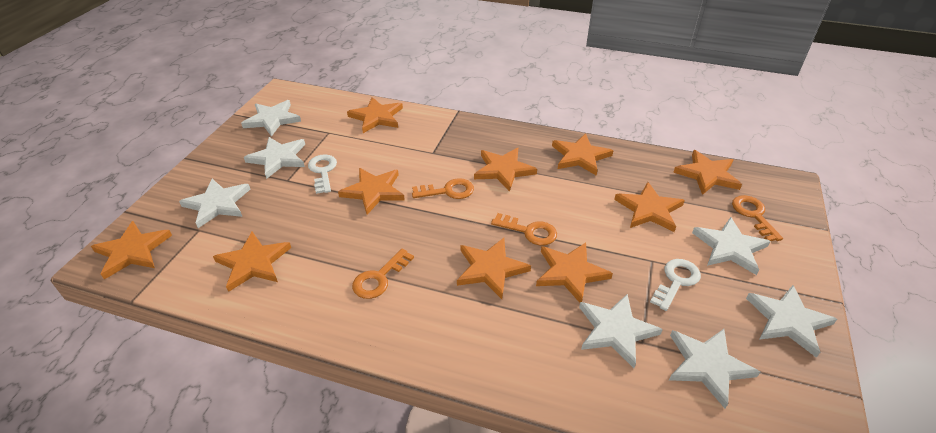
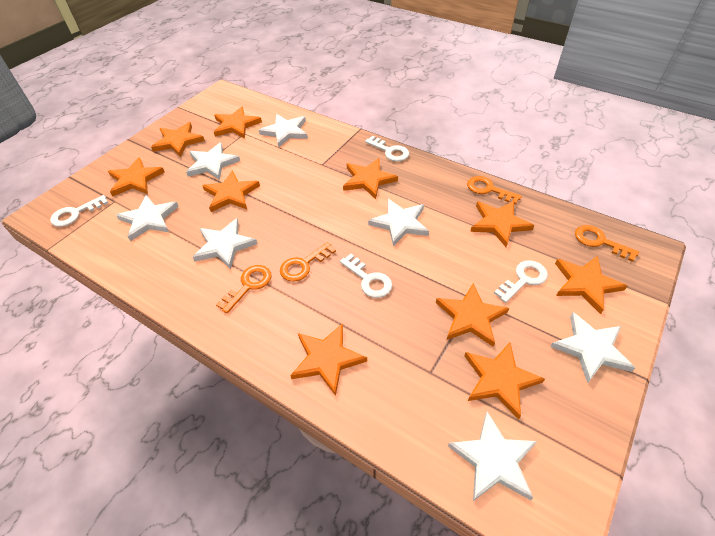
white key: [308,154,337,194] [650,259,701,311] = 2 -> [50,195,108,227] [340,254,392,298] [365,136,409,161] [494,260,548,303] = 4

